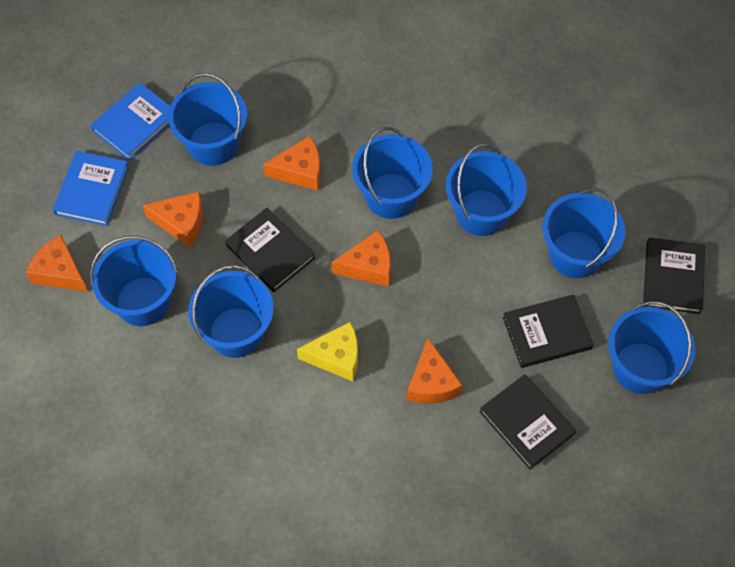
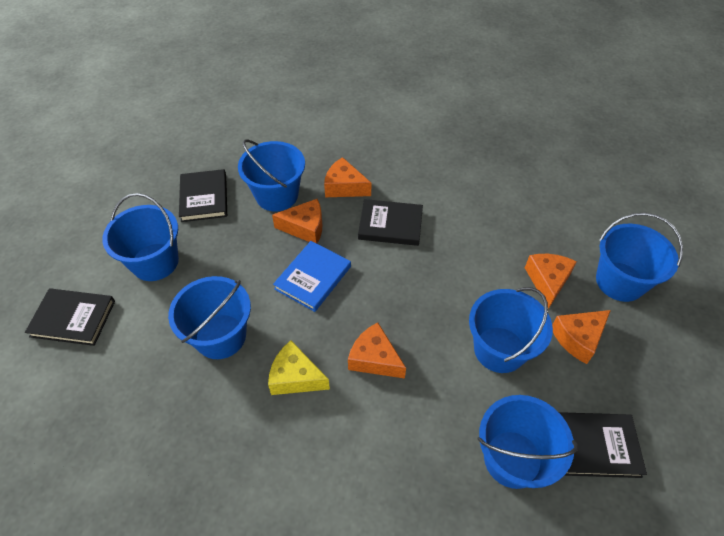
blue book: [53,151,129,226] [90,83,170,160] = 2 -> [273,241,351,312] = 1
blue bucket: [90,236,178,326] [168,73,247,166] [188,265,274,358] [352,127,433,219] [446,143,527,236] [542,188,625,278] [608,301,695,394] = 7 -> [102,193,179,281] [168,276,251,359] [238,140,305,212] [469,287,553,373] [478,395,578,489] [596,213,683,302] = 6

